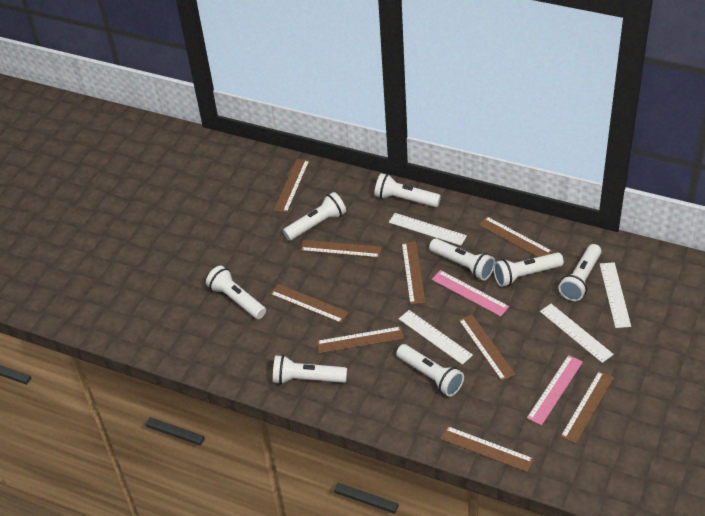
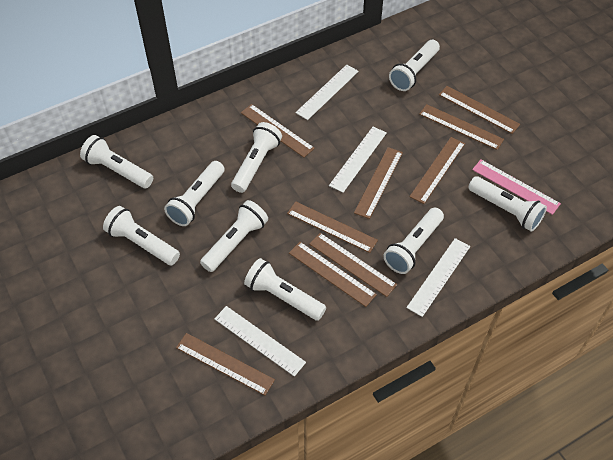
pink ruler: [432,270,509,316] [527,355,583,425] = 2 -> [472,159,561,215] = 1
white flashlight: [206,266,266,319] [273,355,347,384] [283,192,346,241] [374,173,441,207] [396,344,464,397] [429,238,495,281] [493,252,564,287] [558,244,601,301] = 8 -> [80,135,153,188] [103,206,180,265] [164,161,224,226] [200,200,268,272] [231,122,282,193] [244,258,326,321] [383,208,444,274] [389,40,440,91] [468,176,547,232] = 9

